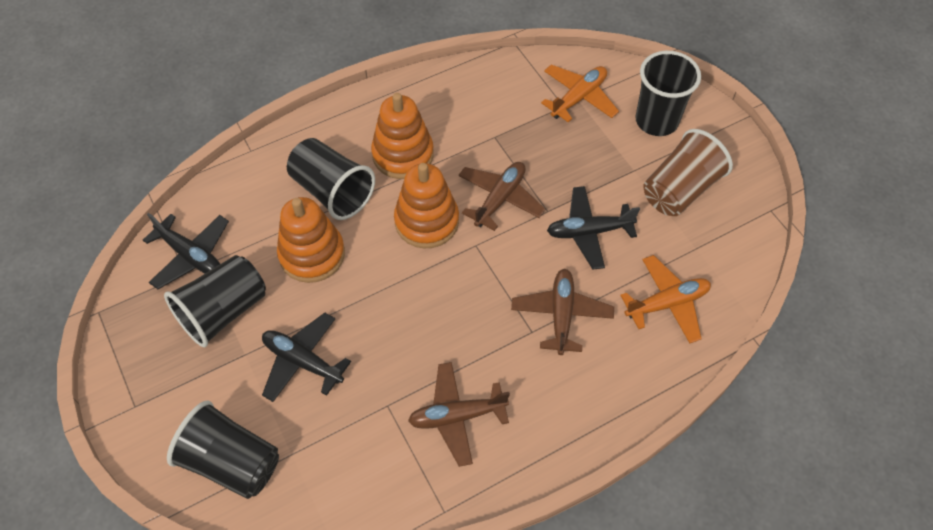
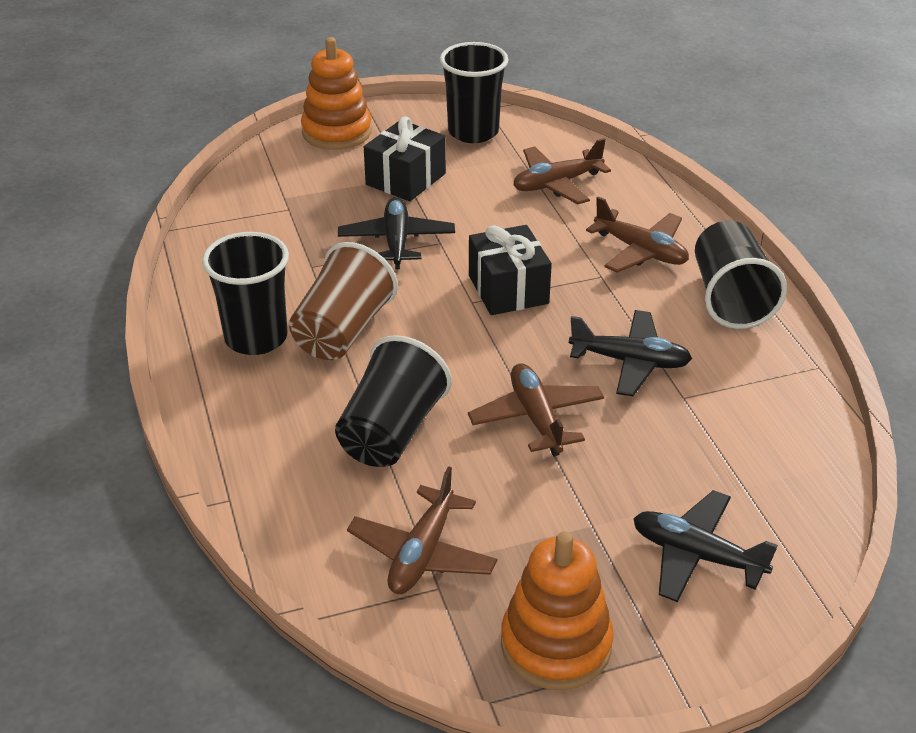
black gift: none = 0 -> [364,117,446,201] [469,225,552,315] = 2
brown plane: [408,362,510,467] [458,162,545,231] [511,269,614,355] = 3 -> [347,466,497,594] [468,363,604,456] [513,138,611,204] [586,196,689,273] = 4
orange plane: [541,65,619,122] [620,255,711,343] = 2 -> none = 0
orange stacking toy: [277,197,345,283] [371,93,434,179] [394,163,459,248] = 3 -> [301,37,372,150] [501,532,614,690] = 2

